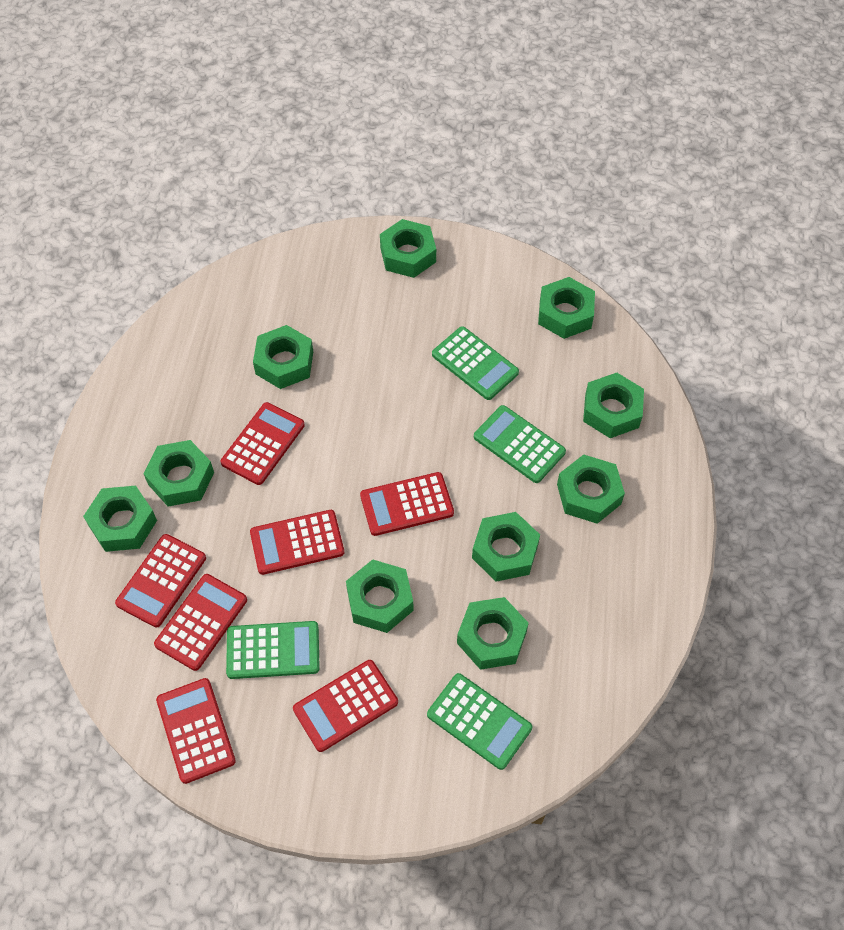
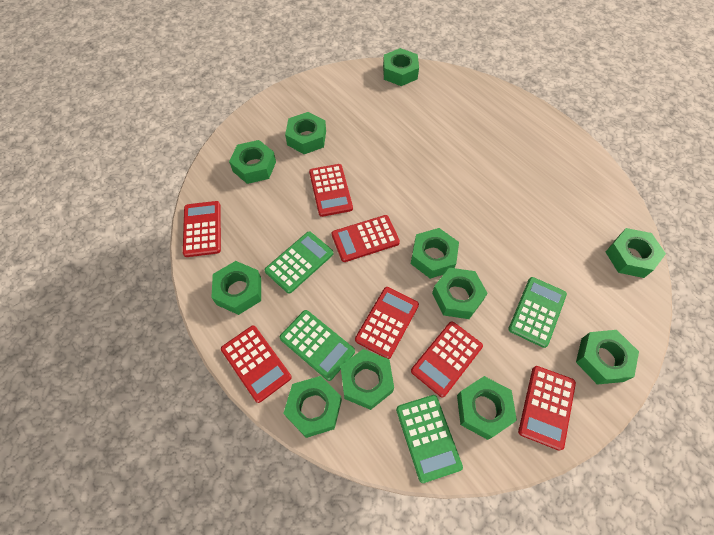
green nut: [83,486,157,552] [143,440,214,507] [253,325,313,389] [346,559,413,633] [380,219,436,278] [457,597,529,670] [472,512,540,582] [538,277,595,339] [557,455,625,524] [583,373,644,438] = 10 -> [211,261,261,315] [229,140,276,184] [283,376,342,438] [285,112,326,154] [341,349,394,410] [383,48,419,86] [411,228,459,279] [432,268,488,319] [457,376,517,440] [576,330,639,385] [606,228,666,278] = 11

